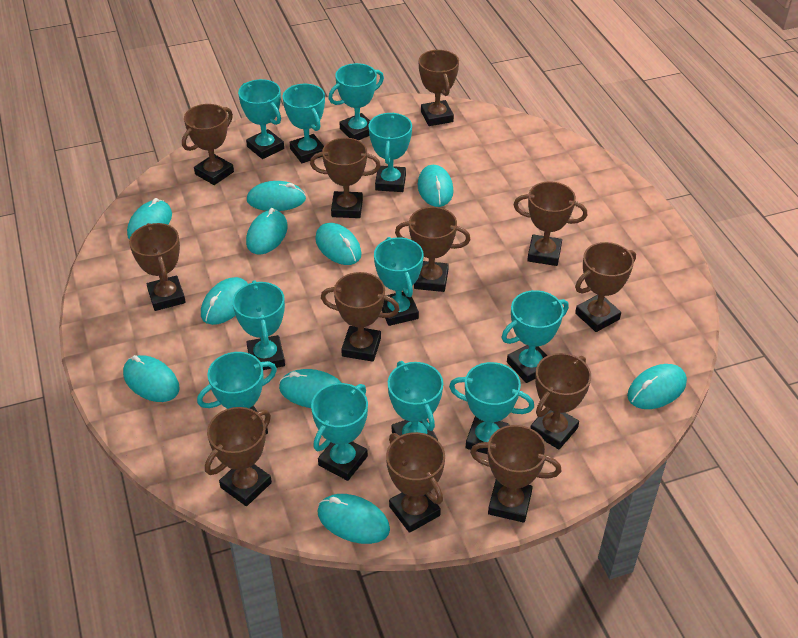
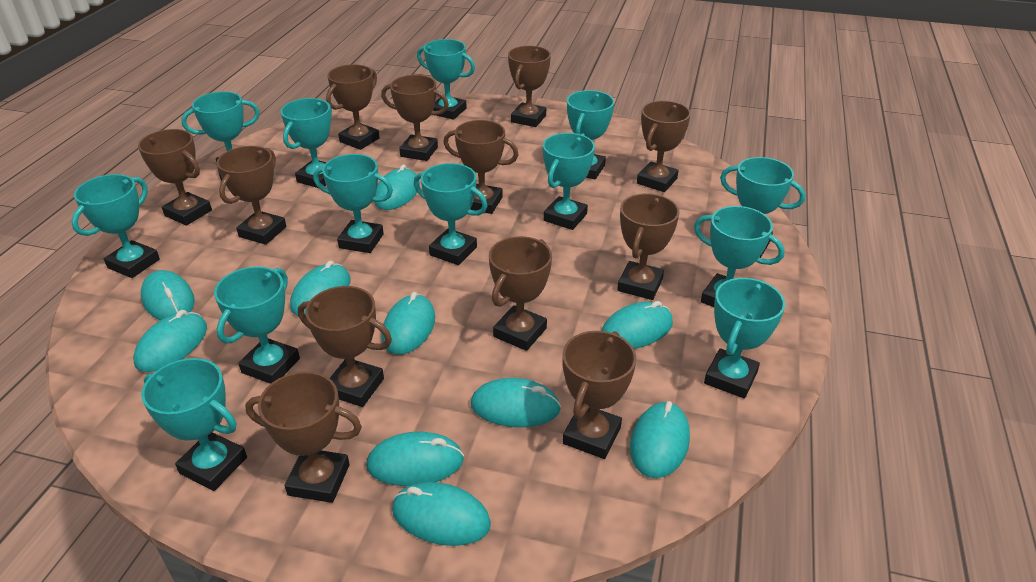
turquoise trophy: [197,352,277,434] [232,280,285,370] [238,79,284,159] [282,84,325,163] [311,383,368,481] [328,63,384,140] [369,113,412,192] [374,237,423,326] [388,361,443,440] [449,362,534,454] [502,290,569,383] = 11 -> [71,174,160,278] [141,358,247,491] [181,91,260,181] [214,266,300,384] [281,98,332,188] [313,154,393,253] [414,163,487,265] [417,39,475,120] [543,133,595,230] [567,90,614,180] [694,206,785,307] [704,278,785,399] [720,157,805,258] = 13

